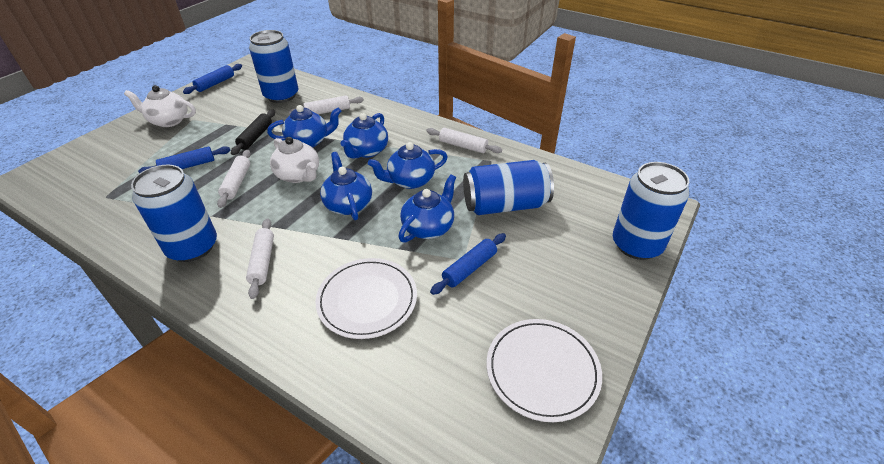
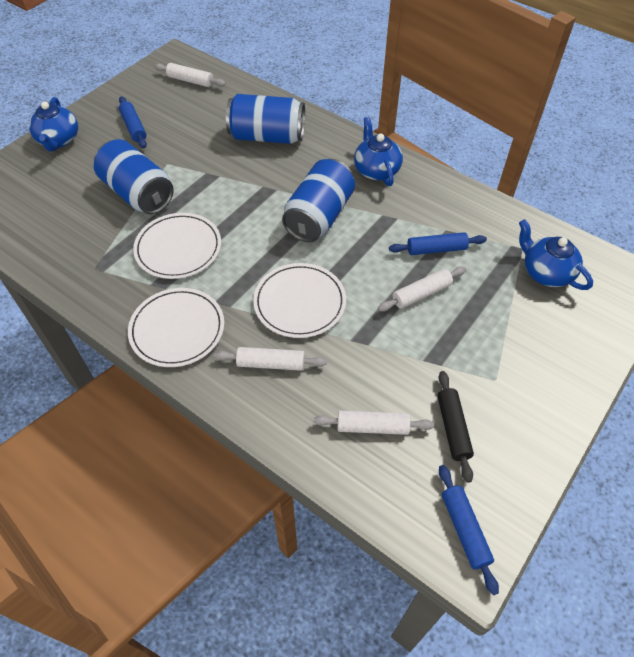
blue can: [131,165,217,262] [249,30,298,103] [463,160,554,215] [613,162,690,260] = 4 -> [94,139,173,214] [226,94,305,144] [282,159,355,243] = 3
blue teapot: [267,105,341,148] [320,152,372,220] [340,113,388,158] [368,142,448,189] [399,174,456,243] = 5 -> [29,97,78,151] [354,117,403,186] [519,219,593,290] = 3
white plate: [315,258,417,339] [487,319,602,422] = 2 -> [128,288,224,367] [133,213,221,279] [253,263,346,338] = 3
white teapot: [124,85,196,127] [270,137,319,183] = 2 -> none = 0

